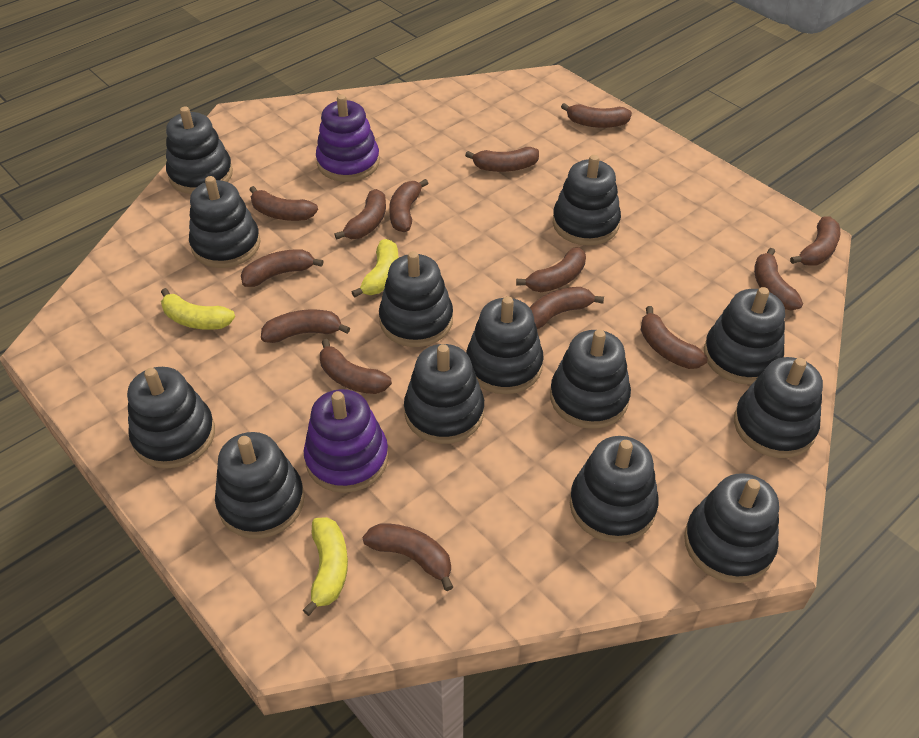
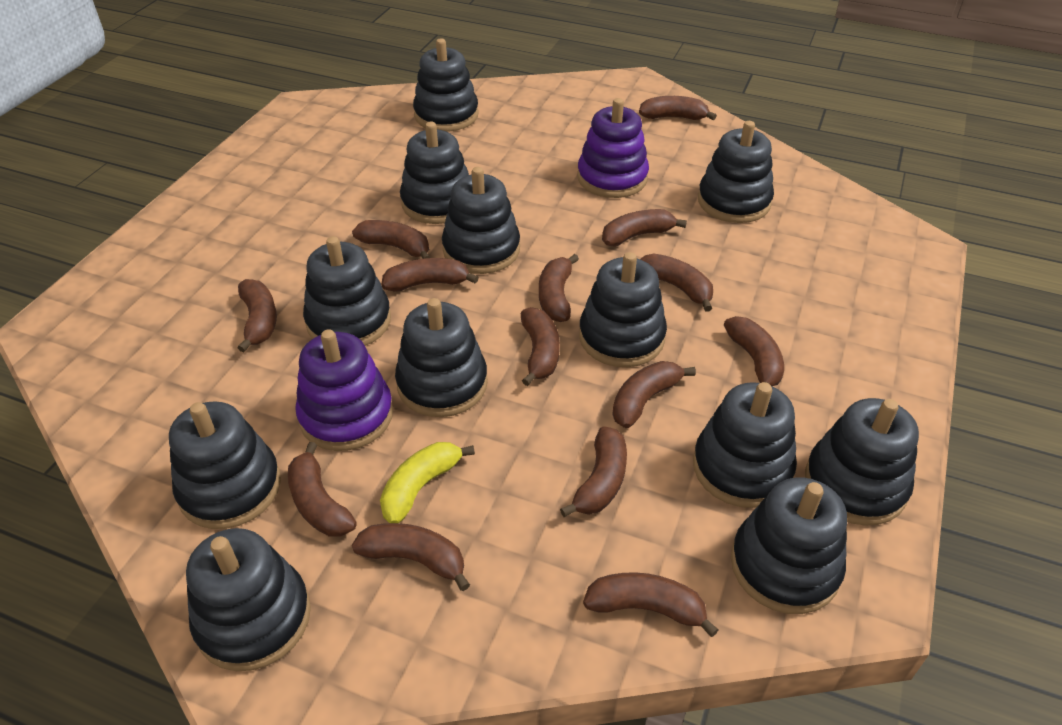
black stacking toy: [127,367,215,468] [166,106,233,194] [189,176,260,268] [215,432,305,538] [379,251,453,347] [404,344,484,444] [466,296,544,394] [550,329,631,429] [553,155,621,246] [570,436,659,543] [684,473,779,583] [704,287,785,385] [734,357,823,458] = 13 -> [169,401,281,529] [186,528,311,671] [303,236,391,346] [395,298,488,417] [400,122,469,224] [413,38,479,132] [442,167,520,274] [579,252,667,367] [693,382,797,508] [698,121,774,223] [731,477,847,614] [805,398,919,526] = 12
yellow banana: [161,288,235,330] [303,517,348,616] [351,239,399,298] = 3 -> [380,442,475,523] = 1

